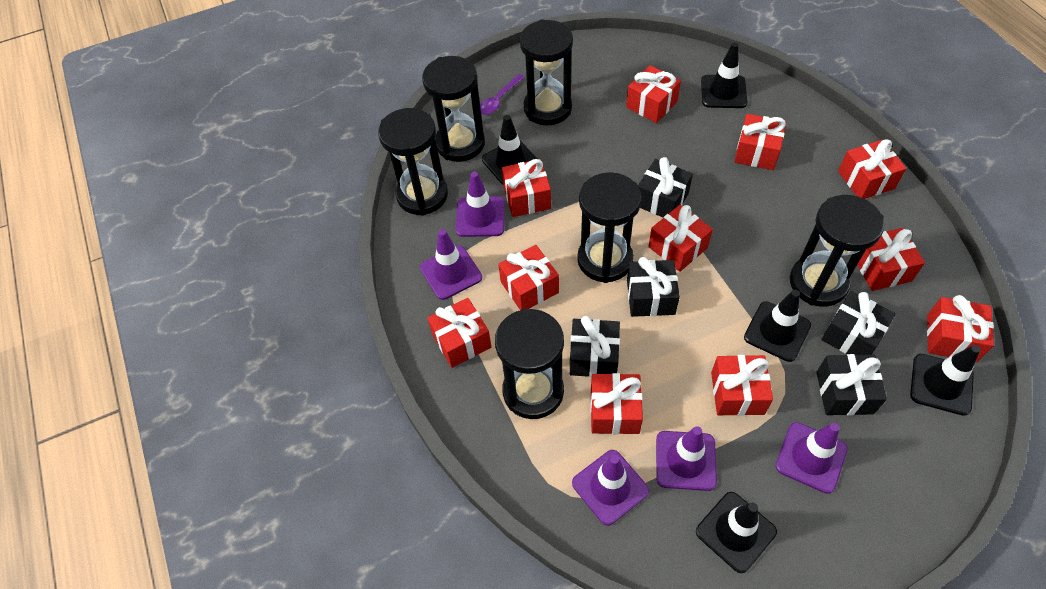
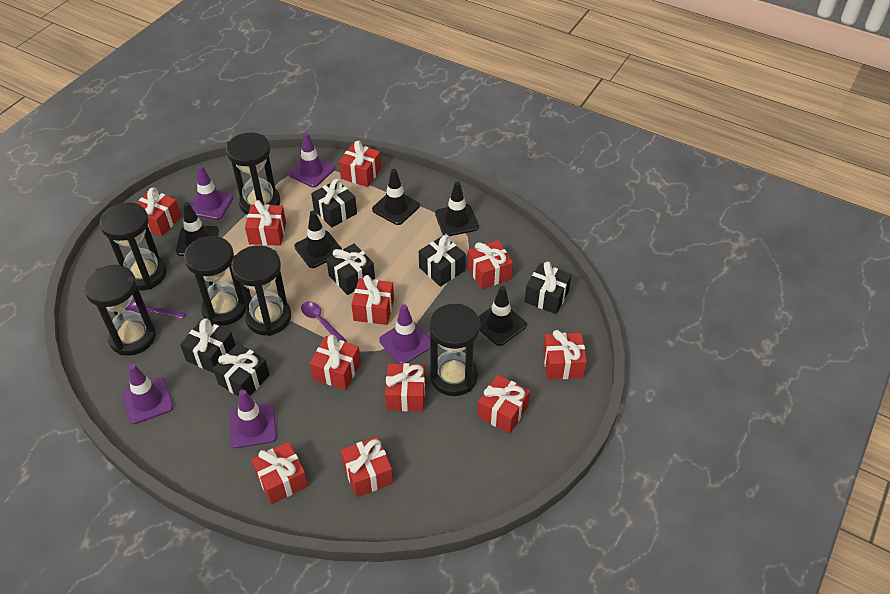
black gift: [570,316,620,377] [627,257,680,317] [638,157,693,217] [816,354,887,415] [821,291,895,355] = 5 -> [180,318,235,374] [213,343,269,397] [311,179,357,228] [326,243,375,295] [419,235,466,287] [525,261,572,314] = 6
purple spoon: [480,74,525,115] = 1 -> [125,301,185,319] [301,301,347,342] = 2

